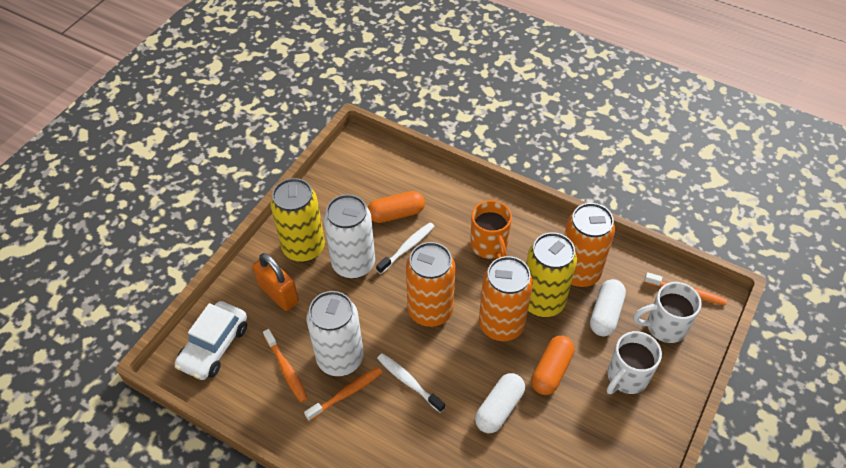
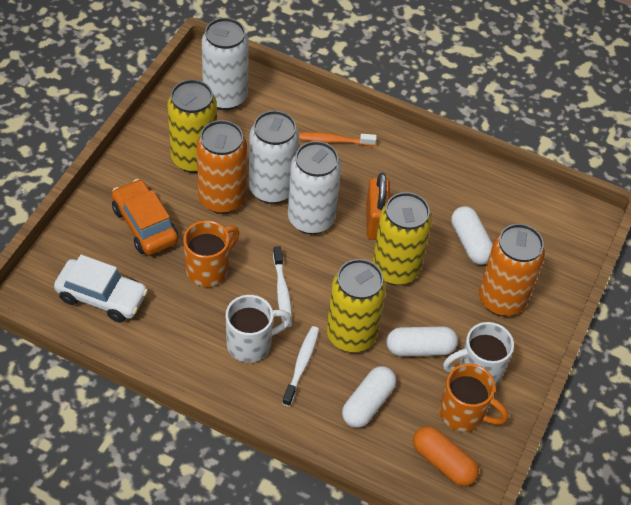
orange can: [406,242,455,327] [479,256,533,341] [564,203,615,288] = 3 -> [196,120,247,214] [479,224,545,316] = 2
orange capsule: [368,191,425,223] [531,335,575,395] = 2 -> [413,426,479,486] = 1
orange car: none = 0 -> [112,179,178,255] = 1
orange mug: [470,200,512,259] = 1 -> [183,220,239,287] [439,364,508,432] = 2
orange toothbrush: [263,329,308,402] [304,367,382,421] [644,272,727,305] = 3 -> [299,132,377,146] = 1
white can: [307,291,363,376] [324,194,375,279] = 2 -> [202,18,249,110] [249,110,299,204] [288,141,341,234] = 3
white capsule: [475,373,525,433] [590,279,626,336] = 2 -> [342,366,396,428] [386,327,458,356] [451,206,493,265] = 3
yellow can: [270,178,325,262] [526,232,577,317] = 2 -> [168,80,217,173] [326,259,386,353] [372,192,432,285] = 3

